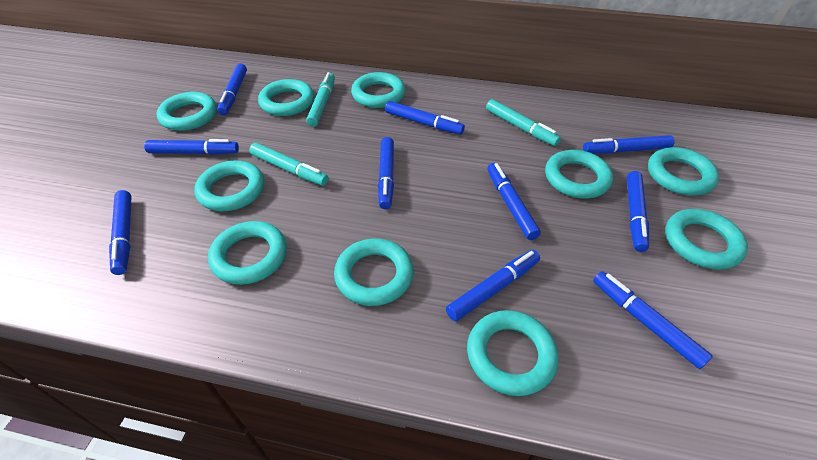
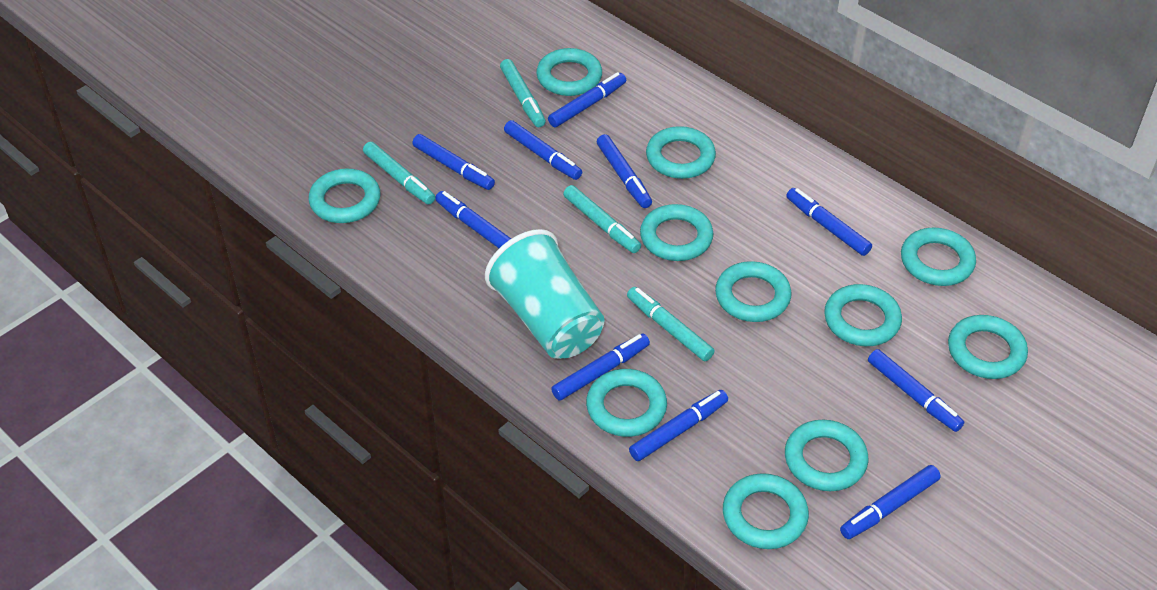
turquoise cup: none = 0 -> [485,229,604,359] = 1
turquoise marker: [249,143,329,186] [306,72,335,127] [486,99,561,146] = 3 -> [363,142,435,205] [500,59,546,127] [563,185,641,253] [627,287,714,361] = 4
turquoise ring: [156,92,217,131] [194,160,264,211] [208,221,287,285] [258,79,314,116] [334,239,413,306] [351,72,406,108] [467,310,559,396] [545,150,613,198] [648,147,719,195] [665,209,748,270] = 10 -> [309,169,381,223] [536,48,602,96] [586,369,667,437] [640,204,713,261] [646,126,716,179] [715,261,792,322] [723,473,809,549] [785,420,868,491] [824,284,902,346] [901,228,976,286] [948,315,1028,379] = 11

